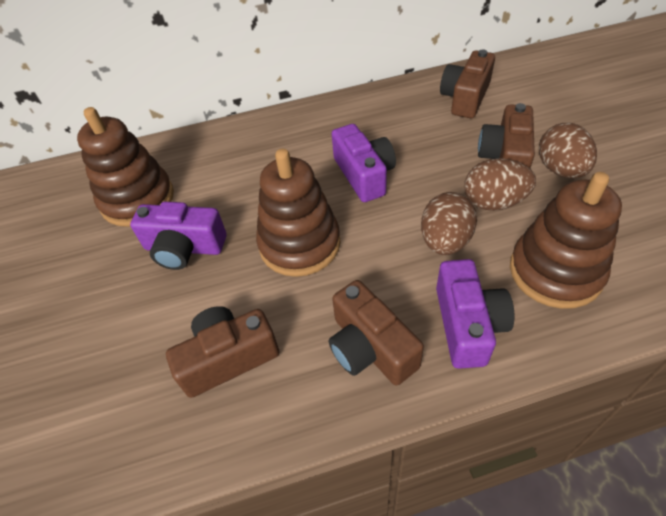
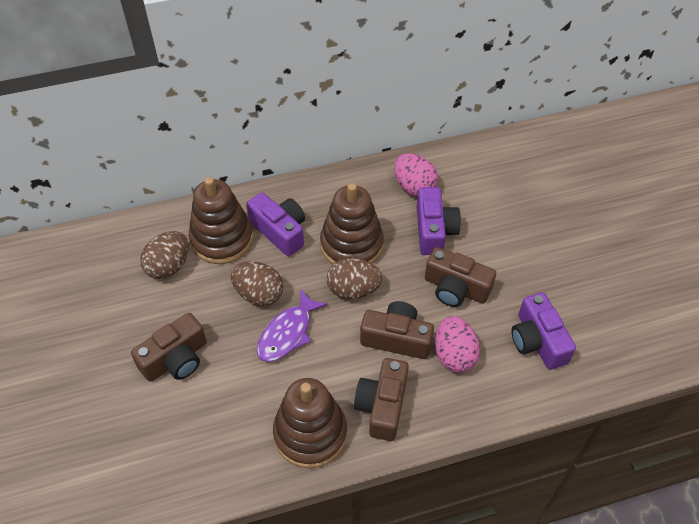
pink egg: none = 0 -> [394,153,438,197] [435,316,480,373] = 2
purple fish: none = 0 -> [257,289,328,362] = 1

